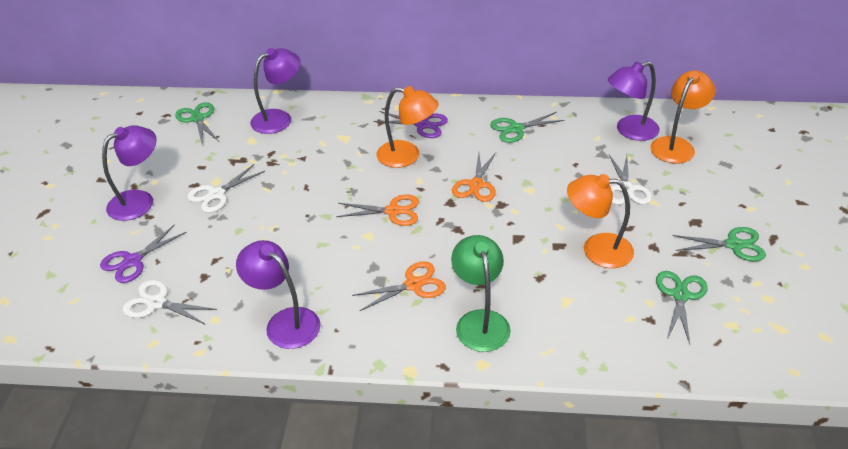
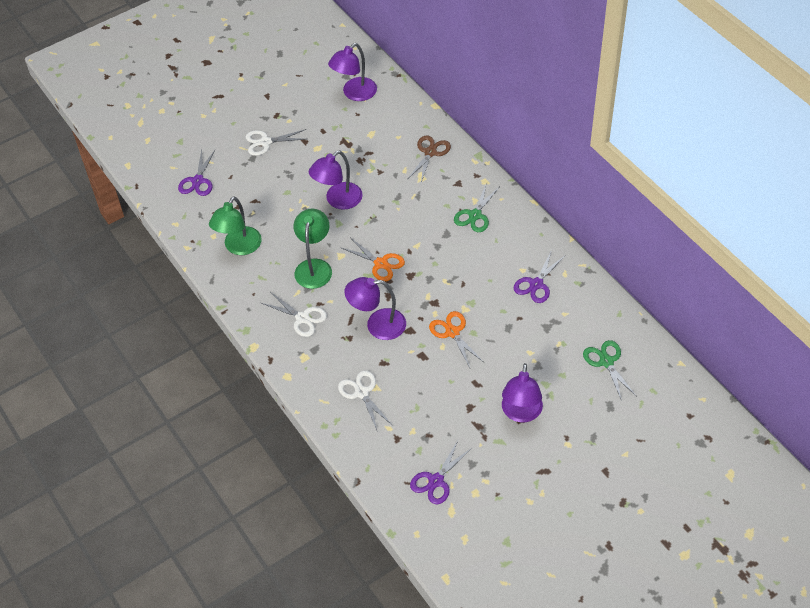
brown scissors: none = 0 -> [408,135,451,182] = 1
green lamp: [451,235,511,352] = 1 -> [209,196,262,255] [293,209,332,289] = 2
green scissors: [175,102,218,144] [490,112,565,143] [656,271,708,344] [672,227,766,261] = 4 -> [454,182,500,232] [583,340,637,401] = 2
orange lamp: [376,86,438,168] [567,174,634,268] [650,70,715,164] = 3 -> none = 0
orange scissors: [336,195,419,226] [352,261,446,311] [452,153,496,202] = 3 -> [342,238,405,281] [429,311,484,368] = 2
purple scissors: [100,224,187,283] [373,111,448,138] = 2 -> [178,149,216,196] [410,441,472,504] [513,250,566,303] = 3

